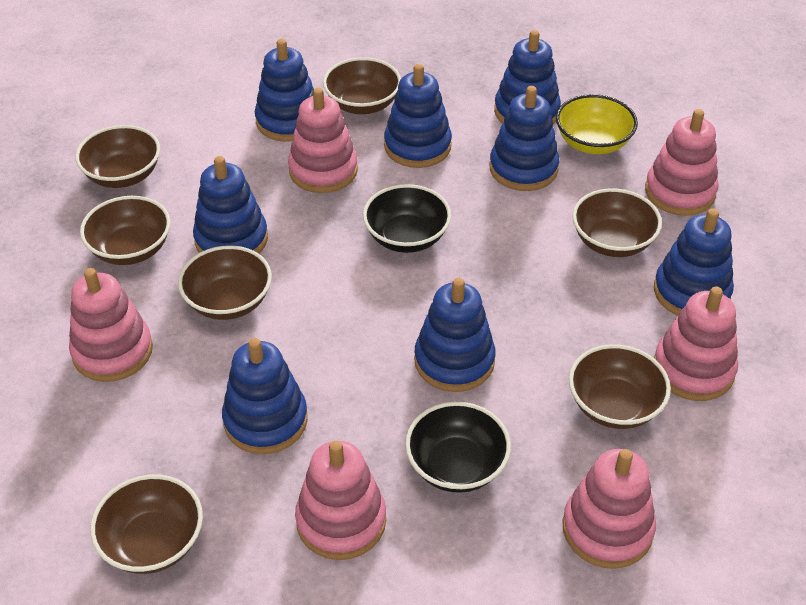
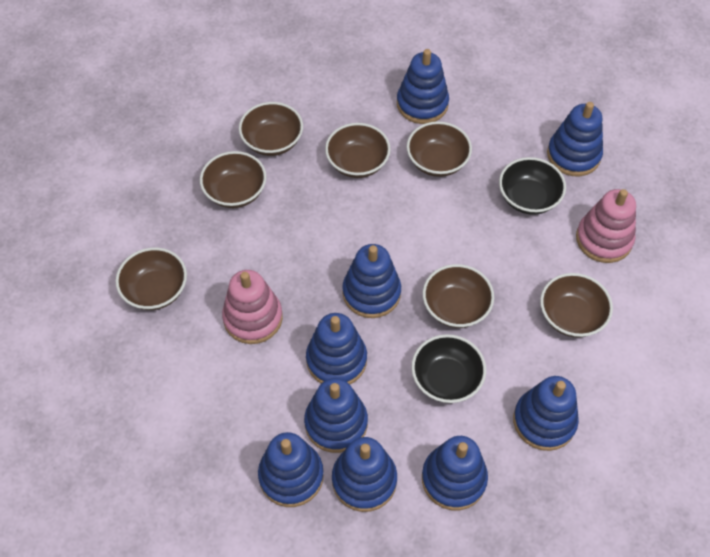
blue stacking toy: [193,156,268,254] [222,338,308,454] [255,39,314,142] [384,64,452,168] [414,278,495,392] [490,86,559,191] [494,30,561,124] [654,208,734,316] = 8 -> [258,432,324,507] [304,378,368,453] [306,313,367,384] [332,437,397,512] [342,244,401,318] [397,49,449,124] [422,436,488,510] [513,376,579,451] [547,102,603,176] = 9
pink stacking toy: [69,268,153,382] [288,88,358,193] [295,441,386,560] [563,449,656,569] [645,109,719,216] [654,286,738,401] = 6 -> [222,270,283,344] [576,189,636,263] = 2
yellow bowl: [556,94,638,154] = 1 -> none = 0

